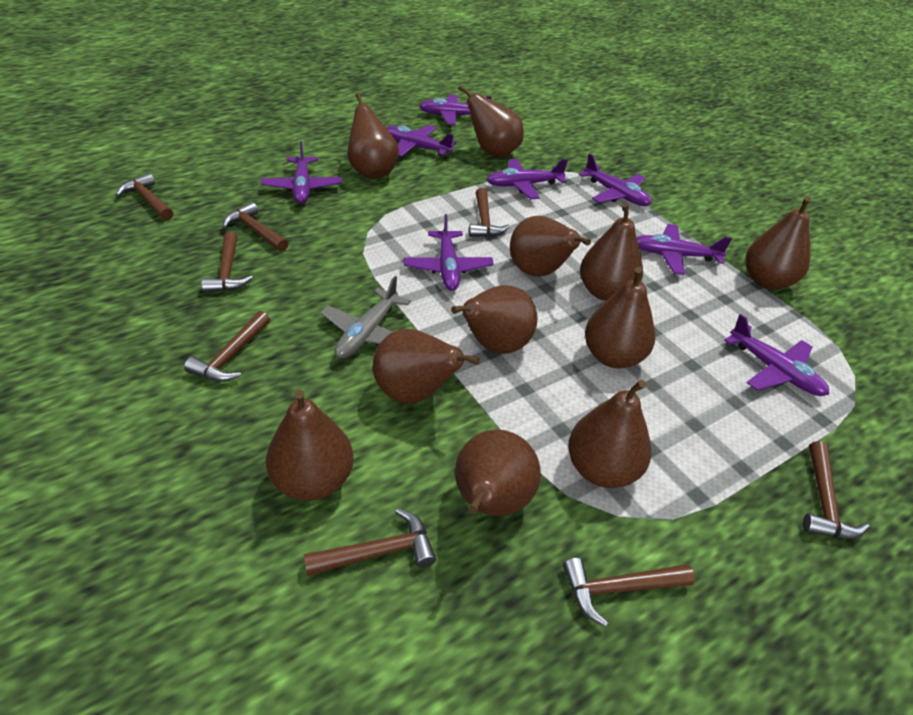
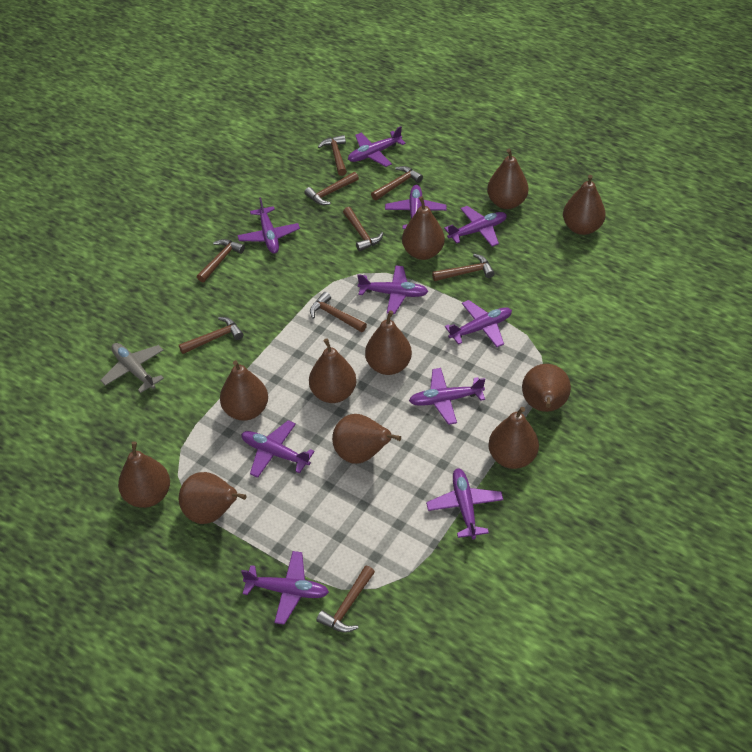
brown hammer: [116,173,173,221] [184,311,270,382] [201,232,253,293] [223,202,288,252] [304,508,436,576] [469,188,510,237] [563,558,695,627] [803,441,870,538] = 8 -> [179,317,243,354] [197,239,245,283] [304,172,359,205] [310,292,367,332] [316,566,375,633] [318,135,347,176] [343,207,383,251] [371,166,423,201] [432,254,495,281] = 9
purple plane: [261,141,342,204] [387,125,456,157] [404,214,494,291] [419,94,492,125] [487,159,568,199] [579,154,651,206] [637,224,732,275] [724,314,829,396] = 8 -> [237,197,300,254] [241,420,315,478] [241,551,329,625] [348,126,406,167] [357,265,429,314] [385,185,446,229] [409,368,485,425] [426,468,503,539] [444,206,507,247] [445,300,512,347] = 10

